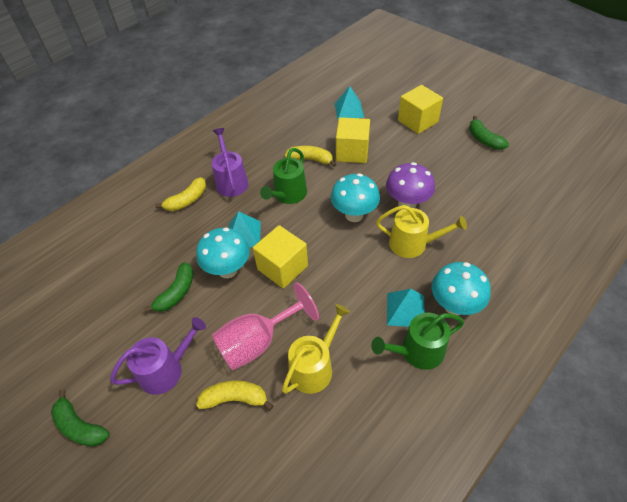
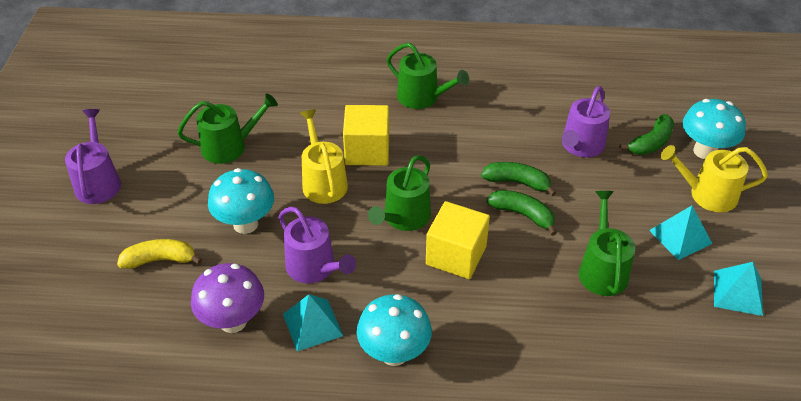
green watering can: [260,148,307,204] [371,313,464,370] = 2 -> [177,93,278,164] [368,155,431,231] [387,43,469,109] [579,191,635,296] = 4
pink goblet: [212,283,319,371] = 1 -> none = 0
purple watering can: [110,317,206,395] [212,128,248,197] = 2 -> [65,109,121,204] [278,207,356,283] [562,86,610,157] = 3
yellow banana: [155,177,206,211] [196,381,273,411] [285,146,336,167] = 3 -> [117,239,202,269] = 1
yellow cube: [253,225,308,289] [336,117,370,163] [398,85,443,134] = 3 -> [343,105,389,166] [426,201,490,279] = 2

